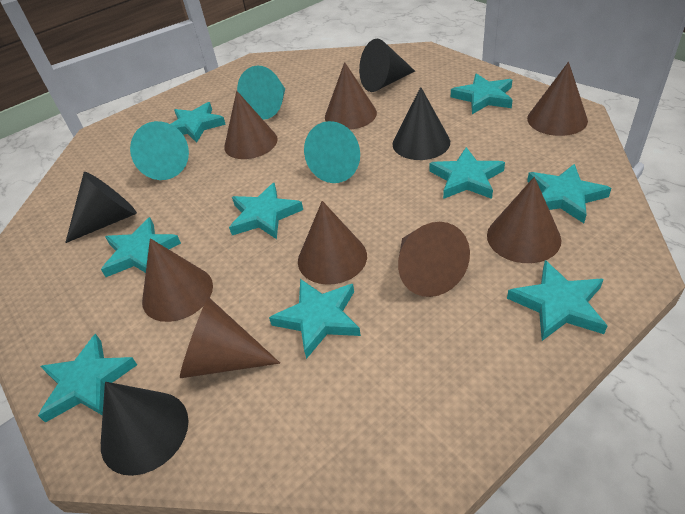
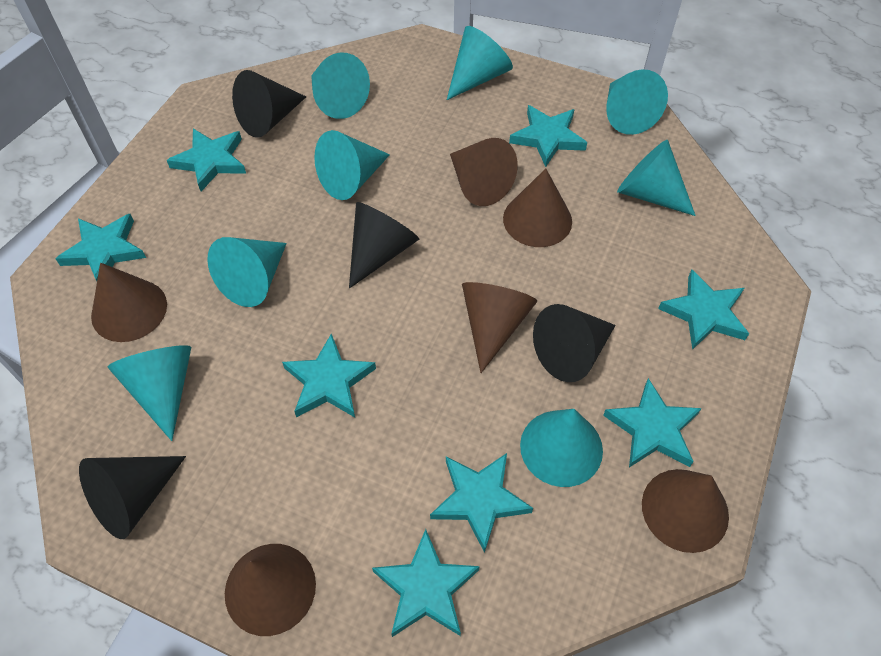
brown cone: [142,238,213,322] [180,297,280,378] [224,91,278,159] [298,201,367,285] [325,62,377,130] [398,222,470,297] [487,177,561,263] [527,62,588,136] = 8 -> [91,263,167,342] [225,544,316,636] [450,138,518,206] [462,282,537,373] [503,168,572,247] [642,469,729,553] = 6
turquoise cone: [130,121,189,180] [237,66,285,120] [304,121,360,183] = 3 -> [107,345,191,441] [207,237,287,307] [311,52,370,119] [314,130,390,200] [447,26,513,100] [520,409,603,487] [606,69,668,135] [617,140,696,216] = 8
turquoise star: [38,334,137,423] [101,217,181,277] [171,102,226,143] [229,183,303,239] [269,279,361,359] [429,147,505,199] [451,74,513,114] [507,260,608,341] [527,164,611,223] = 9 -> [55,214,146,281] [167,128,246,192] [282,334,376,417] [372,529,480,637] [430,453,533,553] [509,105,587,167] [603,378,702,468] [658,270,749,350] = 8

